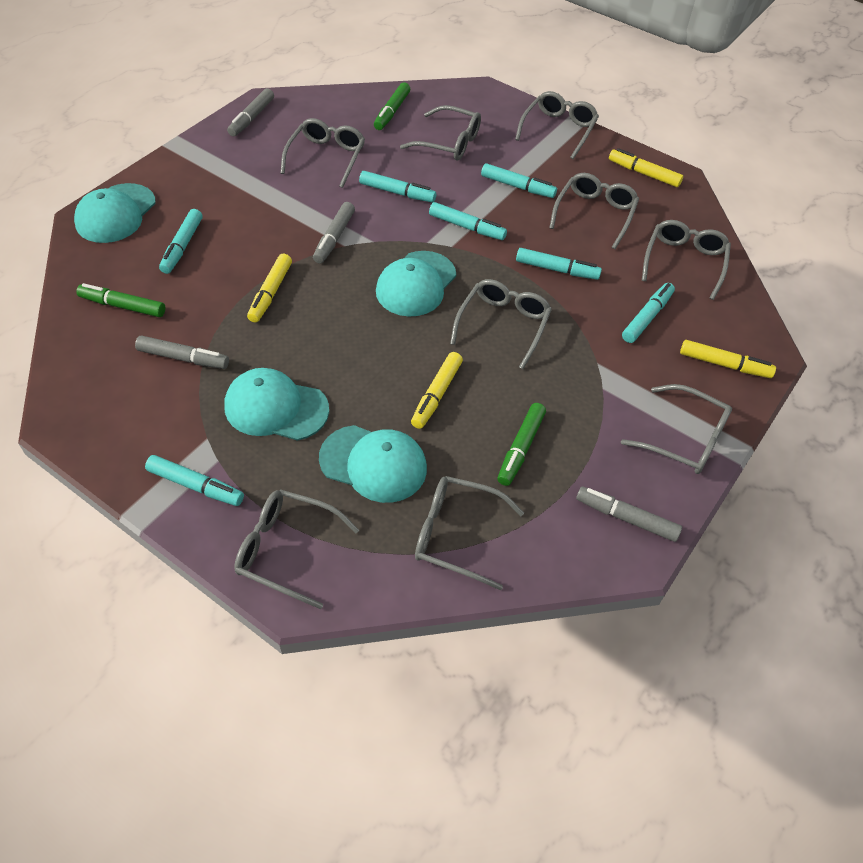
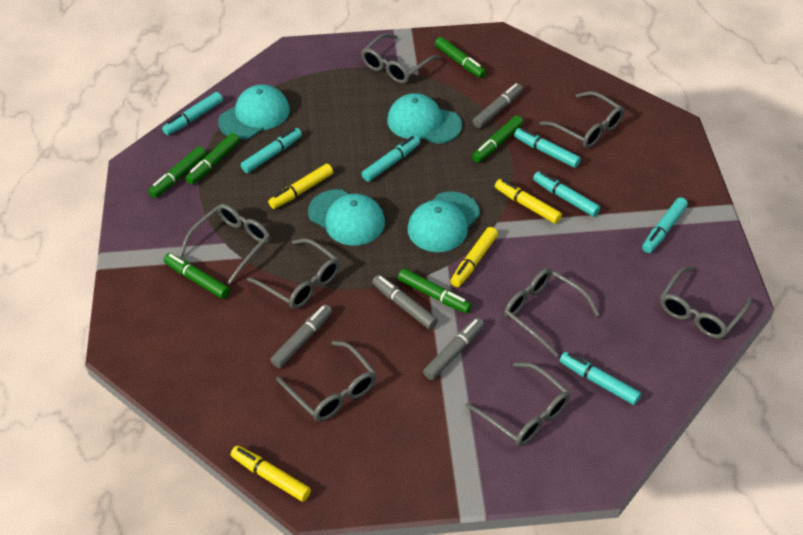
green marker: [76,283,165,317] [374,82,410,130] [497,403,546,486] = 3 -> [148,146,206,198] [164,253,230,299] [185,133,240,185] [398,268,472,314] [435,37,486,78] [472,115,523,163] = 6
grey glasses: [234,489,359,609] [281,118,365,188] [400,105,481,161] [415,476,524,590] [450,279,552,369] [515,91,599,159] [549,173,639,249] [621,384,732,474] [642,220,731,300] = 9 -> [180,204,270,285] [247,238,340,309] [276,341,376,421] [361,33,440,84] [465,362,570,446] [504,268,600,358] [539,91,624,148] [660,267,753,339] = 8

